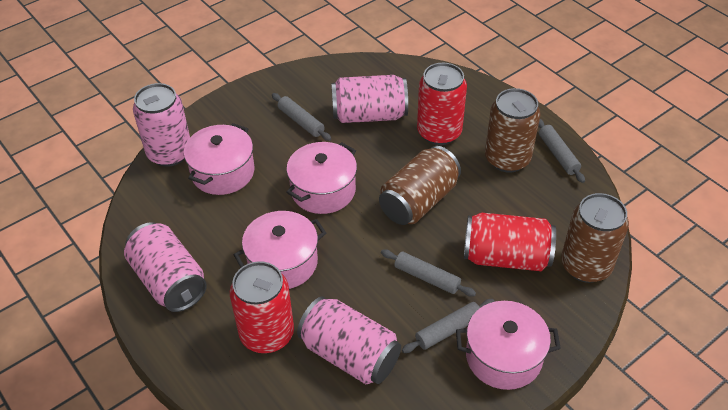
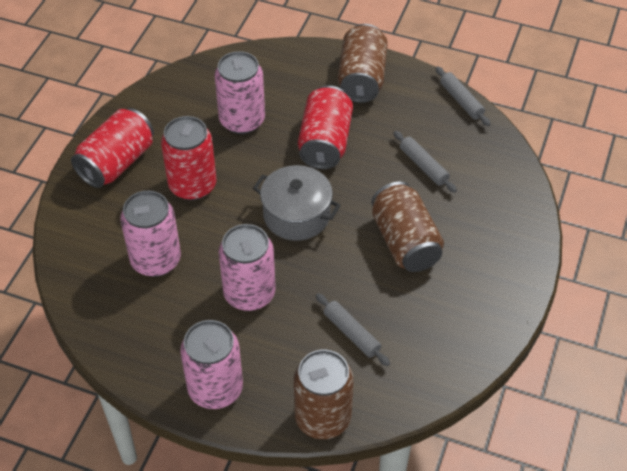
grey pot: none = 0 -> [253,165,341,241] = 1
grey rolling pin: [272,93,331,141] [381,249,476,297] [402,299,495,353] [538,119,585,183] = 4 -> [316,293,390,366] [393,131,457,193] [435,66,490,126] = 3
pink pot: [184,123,255,195] [234,211,326,289] [286,142,357,214] [456,301,561,390] = 4 -> none = 0

